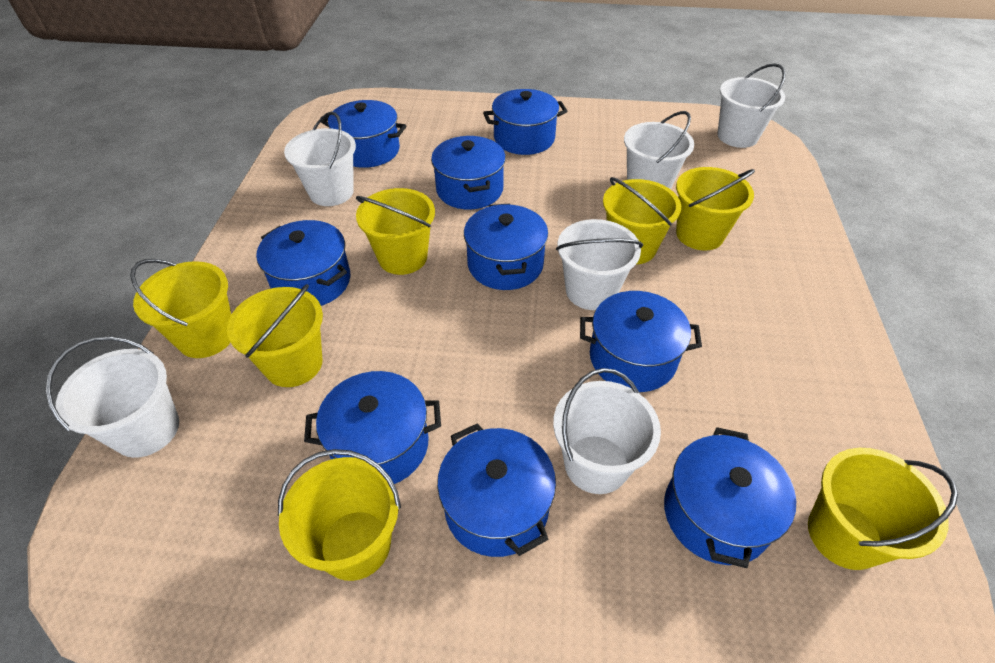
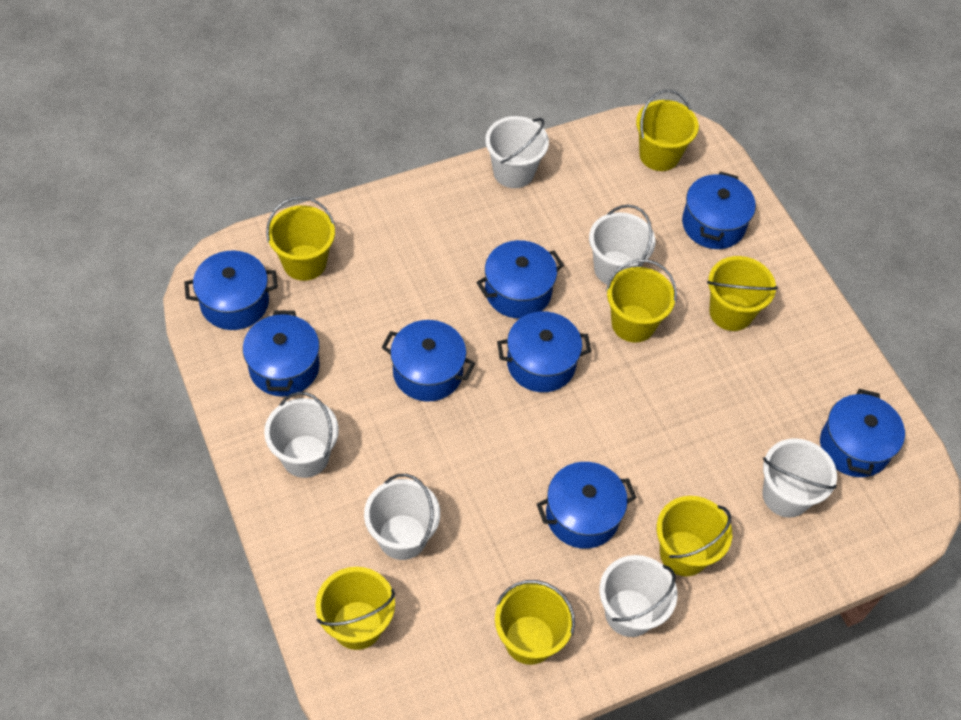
blue pot: [256,220,350,306] [304,371,441,484] [321,100,406,168] [431,136,506,210] [437,423,556,557] [464,203,548,290] [483,89,567,155] [580,291,702,392] [664,427,796,568] = 9 -> [184,251,278,330] [243,310,320,396] [382,320,475,402] [476,240,564,318] [497,311,591,392] [537,462,637,549] [682,171,756,249] [820,389,905,477] = 8

